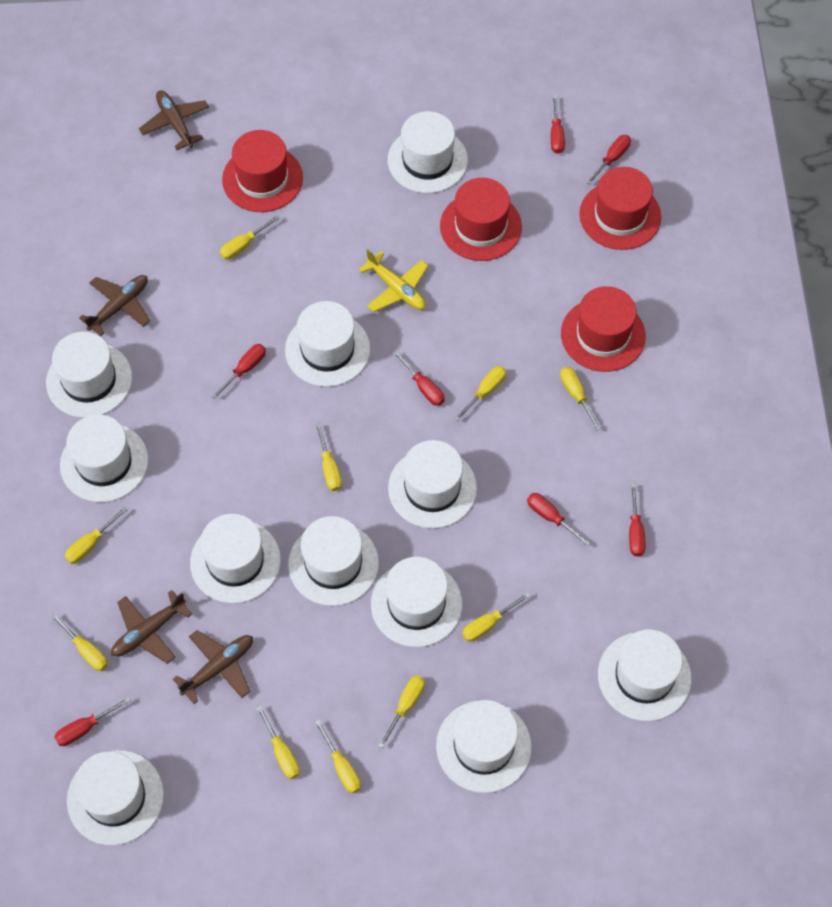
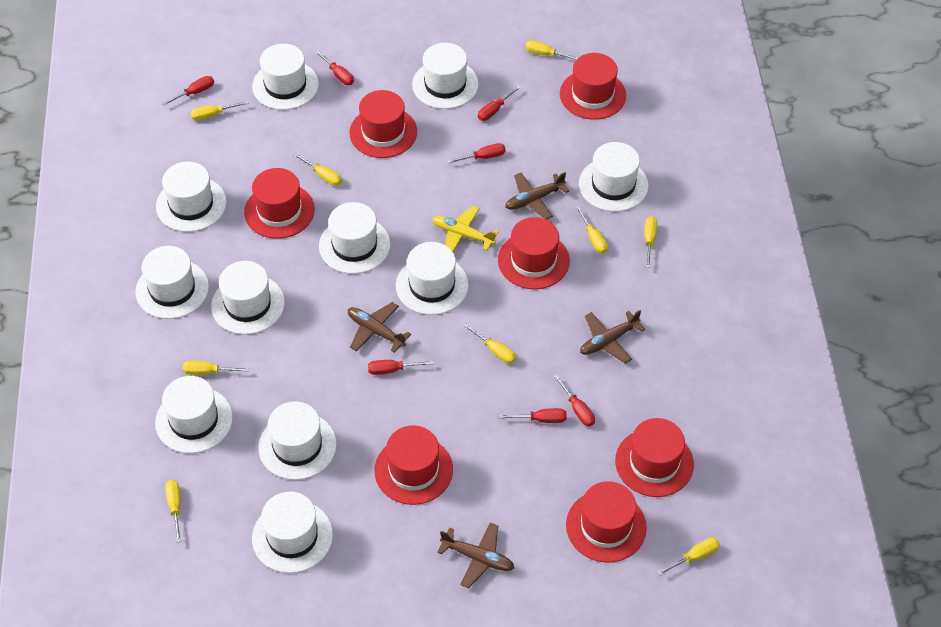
red hat: [222,130,303,212] [440,178,522,261] [561,286,646,372] [579,167,661,250] = 4 -> [244,168,315,239] [349,90,417,158] [374,425,453,505] [498,217,570,289] [560,53,626,120] [566,481,647,563] [615,418,694,497] = 7
yellow screwdriver: [50,613,108,671] [65,507,127,564] [220,216,280,260] [256,705,300,779] [315,423,342,491] [315,720,361,794] [378,675,425,748] [454,366,506,421] [462,592,530,642] [560,367,601,430] = 10 -> [165,480,181,543] [183,361,249,375] [191,101,249,120] [294,153,342,186] [464,324,516,364] [525,40,578,60] [576,206,608,254] [645,217,657,268] [658,537,720,575] = 9

